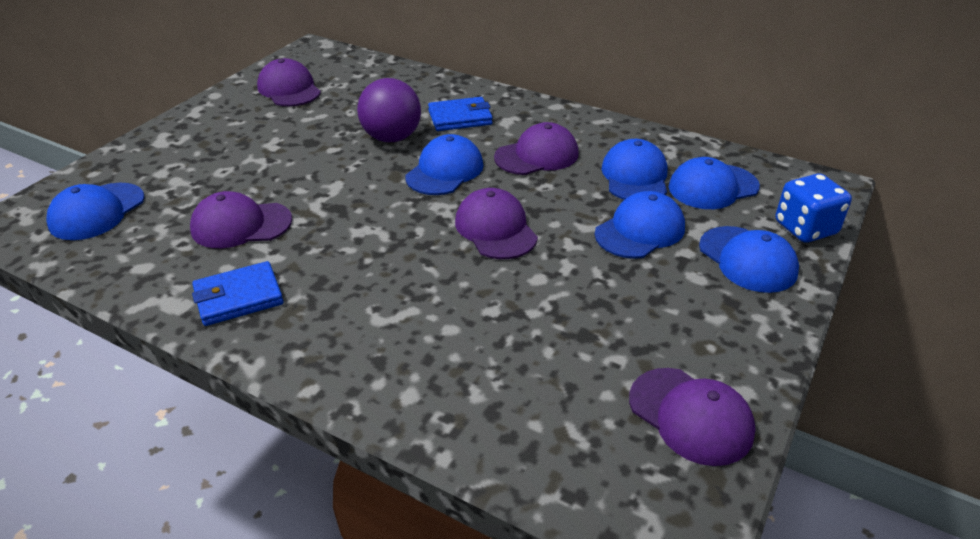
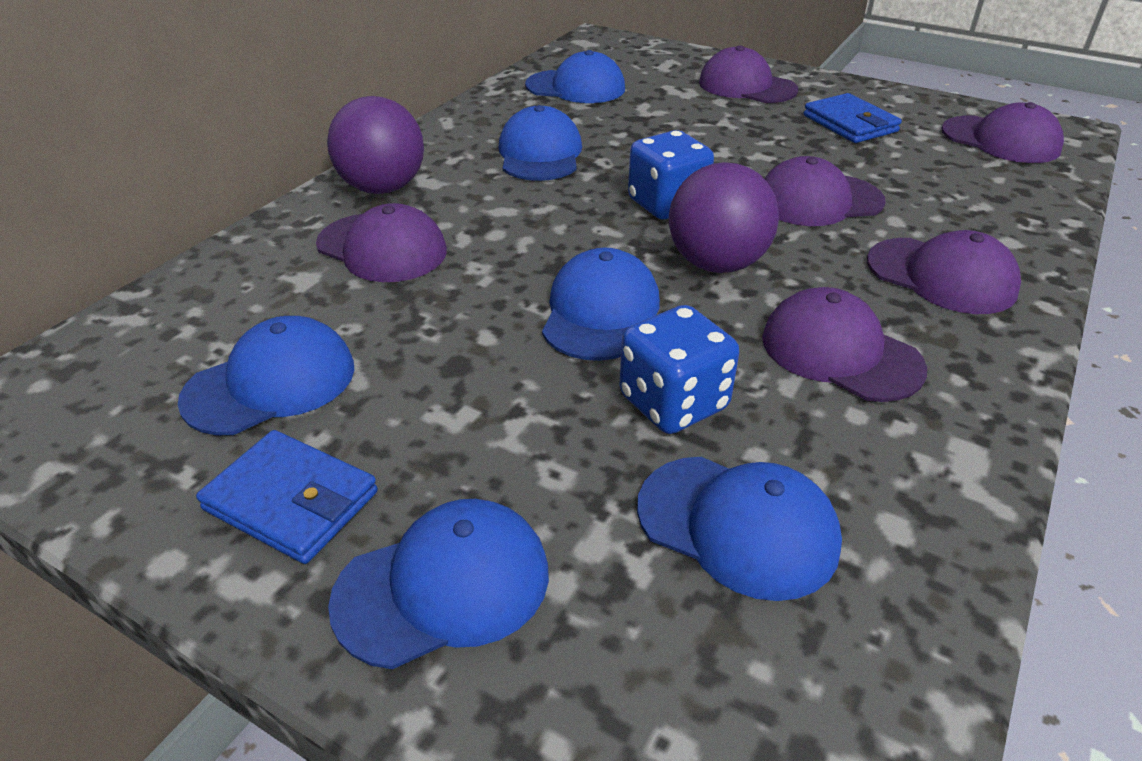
blue dice: [776,173,852,243] = 1 -> [619,305,739,434] [628,130,714,219] = 2
purple ball: [357,78,421,142] = 1 -> [327,96,424,194] [669,162,779,273] = 2
purple cap: [190,191,292,248] [257,58,321,106] [455,188,538,259] [494,122,579,175] [629,368,755,466] = 5 -> [316,203,447,282] [699,45,798,103] [762,287,927,402] [764,156,886,226] [867,230,1021,314] [941,102,1064,163] = 6

